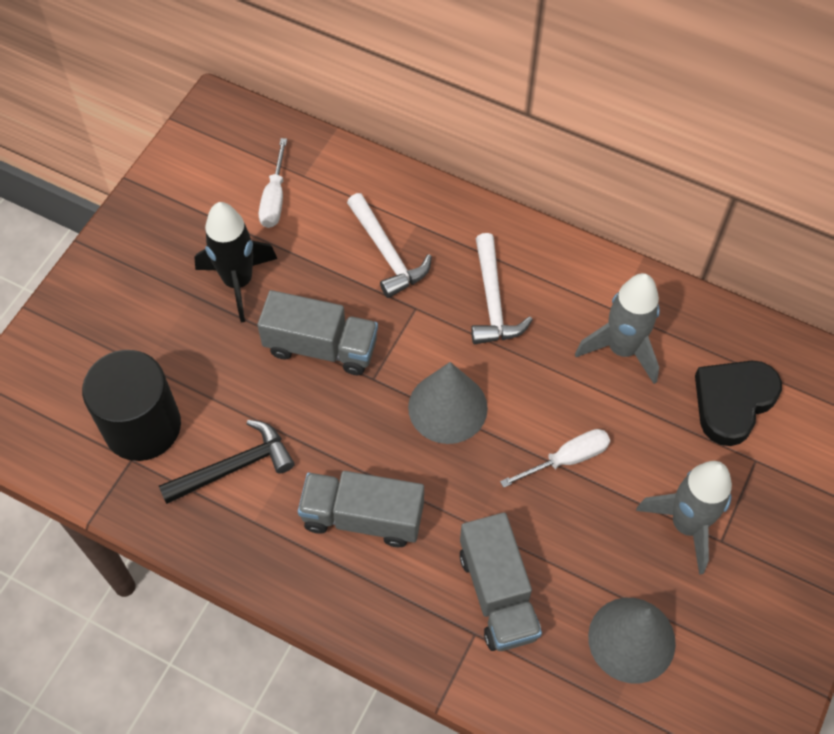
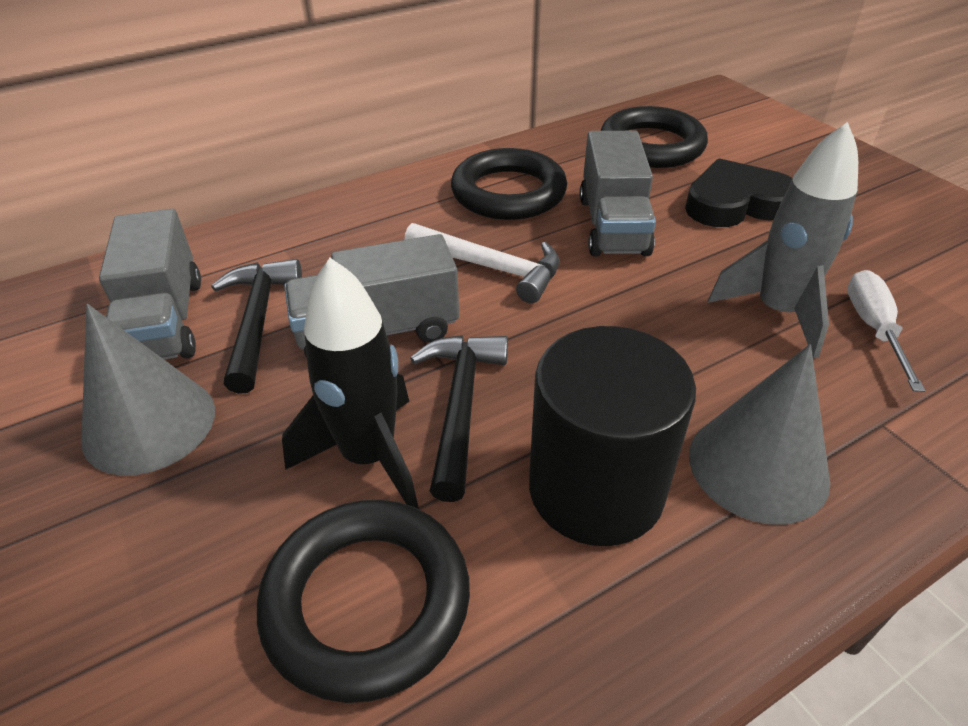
black hammer: [159,420,295,504] = 1 -> [211,259,302,394] [410,335,508,502] = 2
black ring: none = 0 -> [257,500,470,703] [451,148,567,220] [601,106,708,168] = 3
grey rocket: [575,273,660,384] [636,461,732,574] = 2 -> [708,122,858,358] = 1
white hammer: [347,193,432,298] [471,233,533,344] = 2 -> [404,223,559,303] = 1
white screwdriver: [259,138,287,228] [500,429,610,488] = 2 -> [847,270,926,392] = 1

